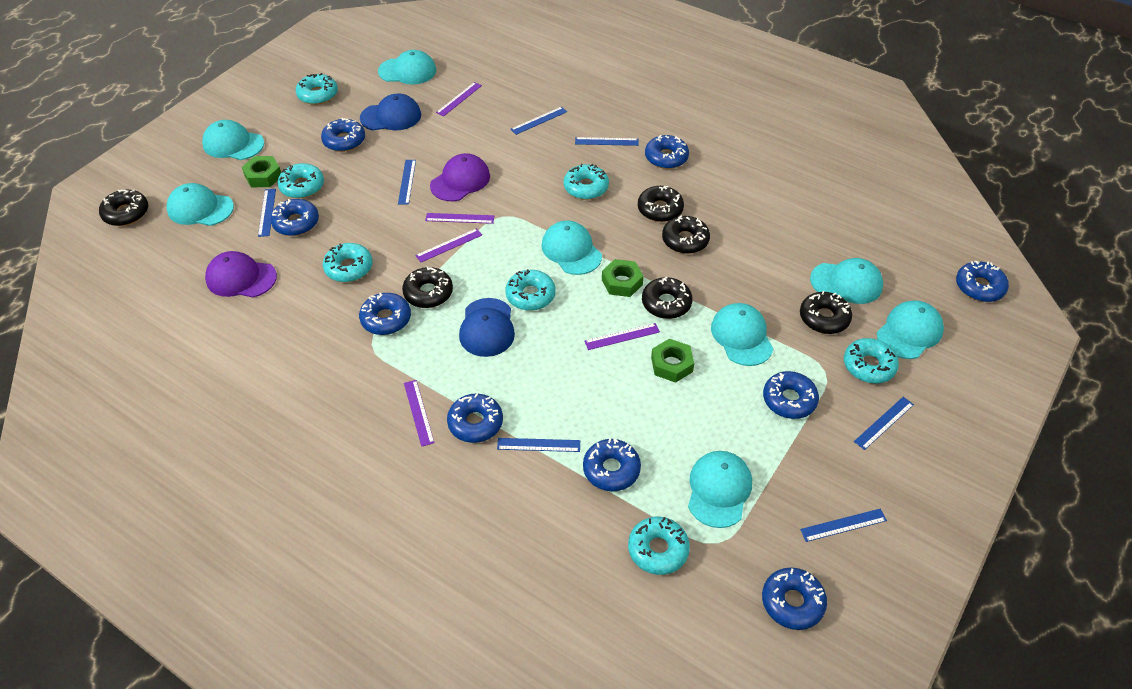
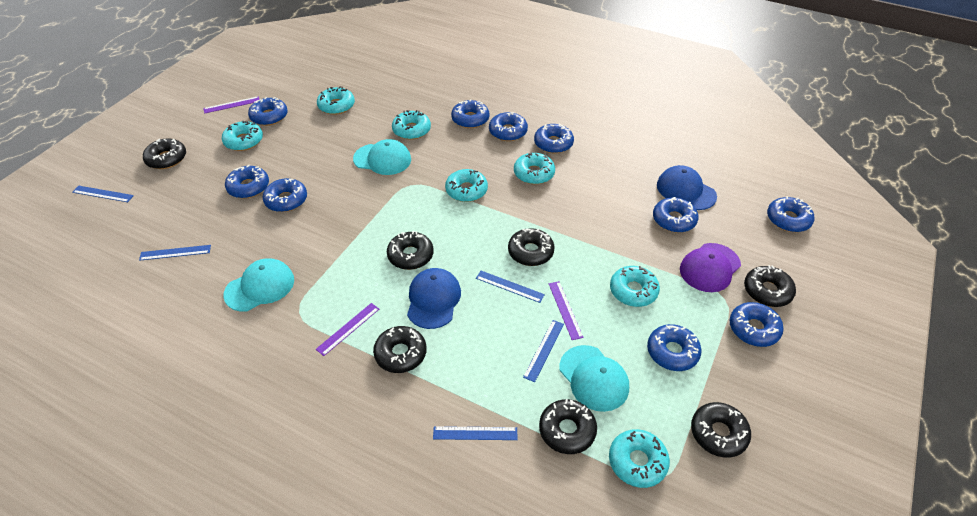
black donut: [99,190,148,226] [402,267,453,308] [638,186,684,222] [642,277,693,319] [662,216,710,254] [800,291,852,334] = 6 -> [143,138,186,169] [373,326,427,373] [387,231,434,270] [508,228,555,266] [539,399,597,454] [691,402,751,458] [744,265,796,307] = 7
blue donut: [270,199,319,236] [321,118,365,152] [359,293,411,335] [447,393,503,443] [583,438,641,491] [645,135,689,169] [762,568,827,630] [763,371,819,419] [956,261,1009,302] = 9 -> [225,165,269,198] [248,97,288,126] [263,178,307,212] [451,99,489,128] [489,112,528,141] [534,124,574,153] [647,324,702,371] [653,197,699,233] [729,302,784,347] [767,196,814,232] = 10
blue ruler: [258,189,276,237] [398,160,416,205] [497,438,580,452] [511,107,567,135] [575,137,639,146] [800,509,887,542] [854,397,914,450] = 7 -> [72,186,134,202] [139,245,211,261] [433,426,517,440] [476,271,545,303] [523,320,564,382] = 5
green nut: [242,156,281,187] [602,259,644,297] [651,339,694,383] = 3 -> none = 0
purple cap: [205,251,277,298] [430,153,490,201] = 2 -> [680,243,741,292] = 1
purple ruler: [404,380,435,447] [415,228,482,262] [425,213,494,224] [436,82,482,116] [585,323,660,350] = 5 -> [203,96,260,114] [316,303,379,356] [549,281,583,340] = 3
turquoise cap: [166,183,234,226] [202,120,264,160] [378,50,436,85] [541,220,602,275] [688,451,752,528] [711,303,774,366] [810,258,883,304] [877,300,944,359] = 8 -> [223,258,294,312] [353,139,411,175] [559,345,629,412] = 3

